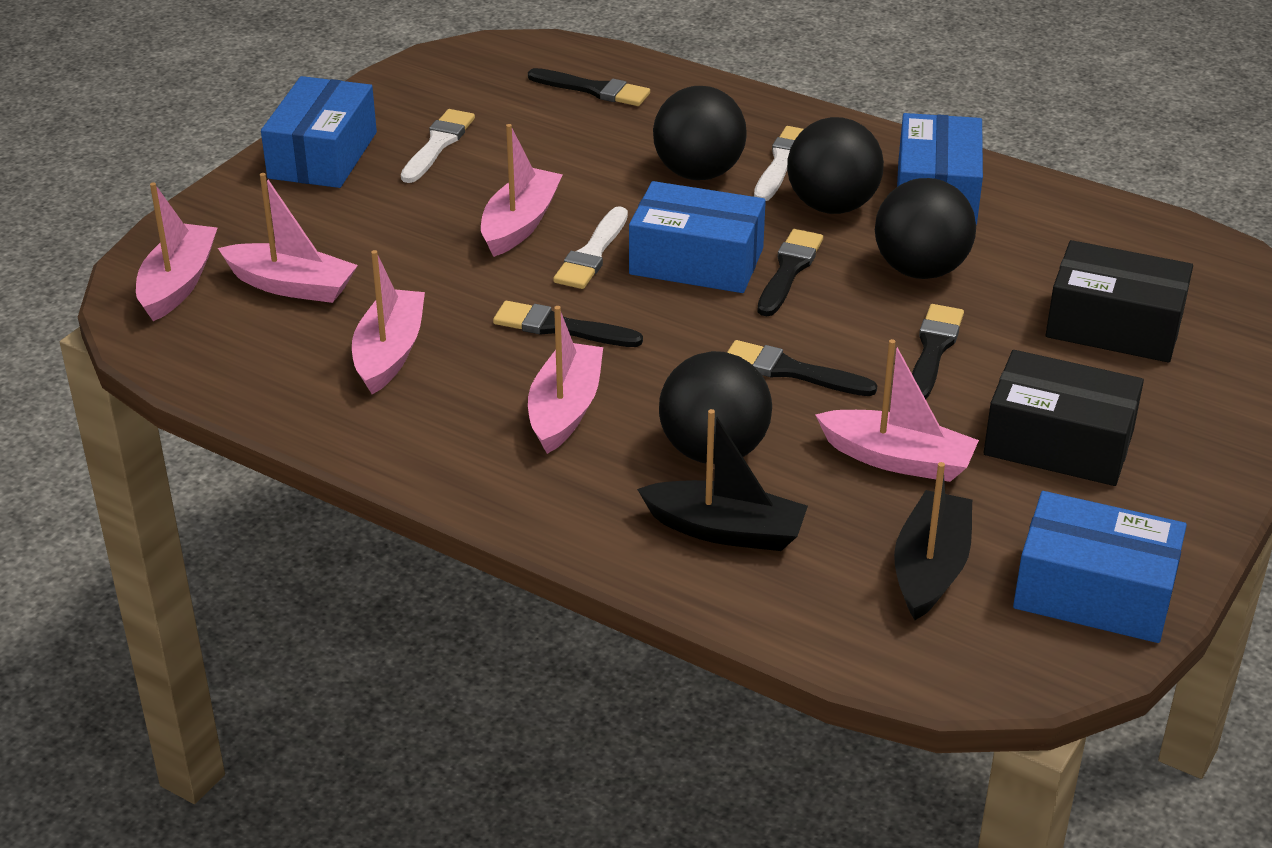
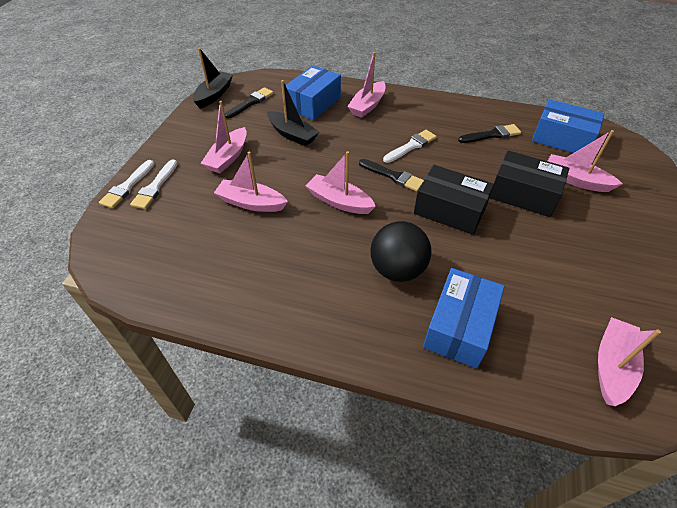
black ball: [653,86,747,180] [659,351,772,464] [787,117,884,214] [875,178,976,279] = 4 -> [370,221,432,282] = 1
black brush: [493,301,643,347] [528,68,650,106] [727,340,877,396] [757,229,823,316] [912,304,964,399] = 5 -> [225,87,274,119] [359,159,424,191] [458,124,521,143] = 3
blue box: [261,76,377,188] [629,181,766,293] [897,113,983,225] [1013,491,1187,643] = 4 -> [286,65,341,120] [423,268,505,369] [532,99,604,153] = 3

